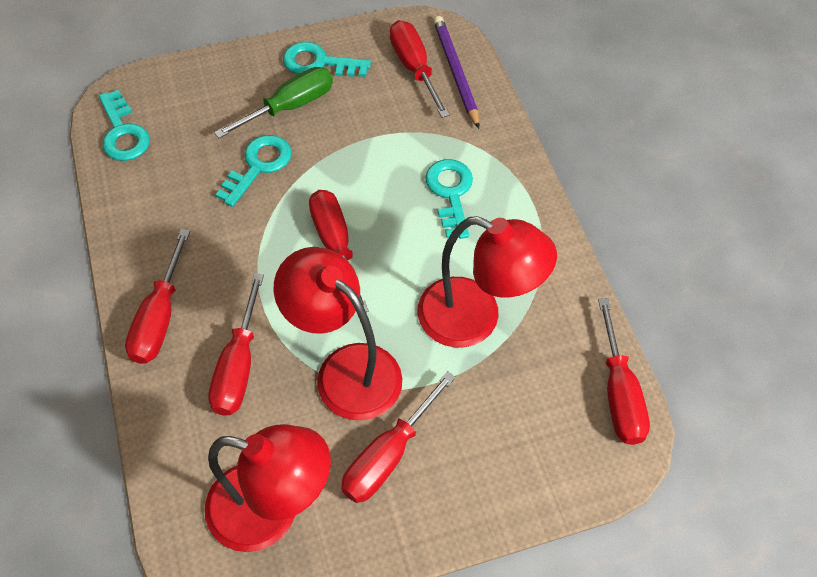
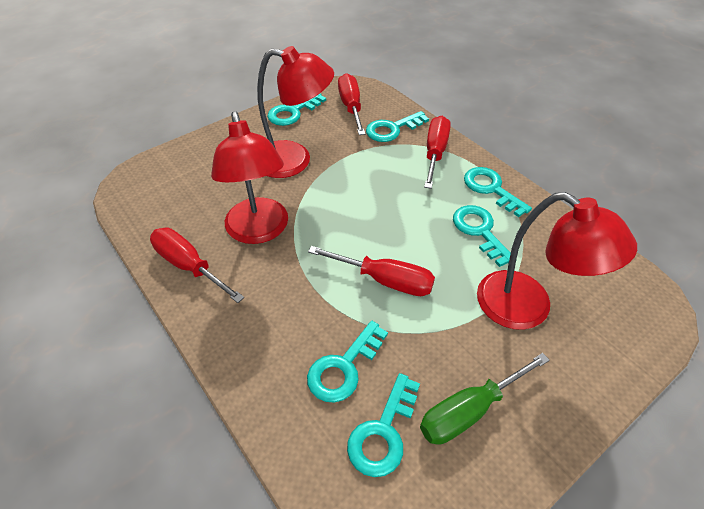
purple pencil: [433,16,479,129] = 1 -> none = 0
red screwdriver: [125,229,190,364] [208,273,264,416] [309,190,369,312] [341,371,456,503] [390,20,450,118] [598,298,650,445] = 6 -> [150,228,244,303] [308,246,435,296] [338,73,365,135] [424,116,451,189] = 4
turquoise key: [99,90,150,161] [215,135,292,207] [283,42,371,77] [425,159,473,239] = 4 -> [267,94,326,126] [307,321,388,403] [347,373,420,477] [366,111,429,142] [453,205,517,267] [464,167,532,217] = 6

